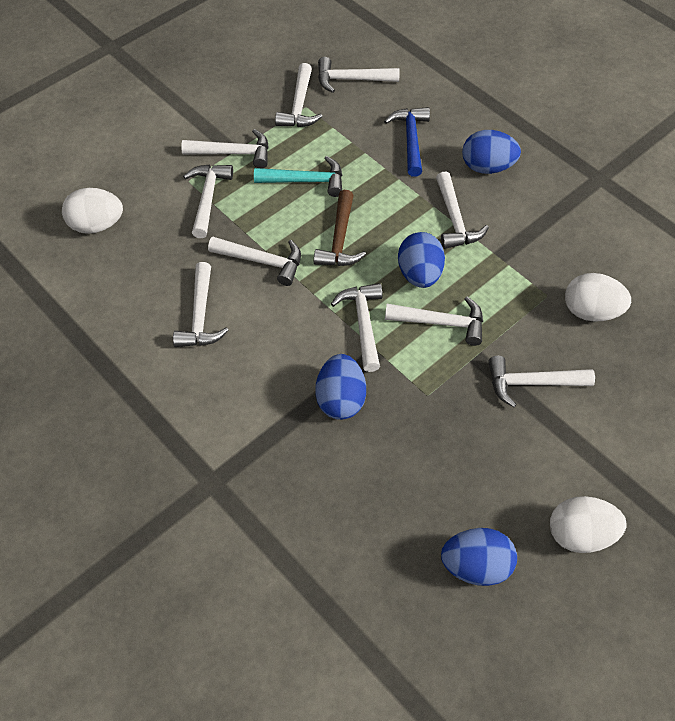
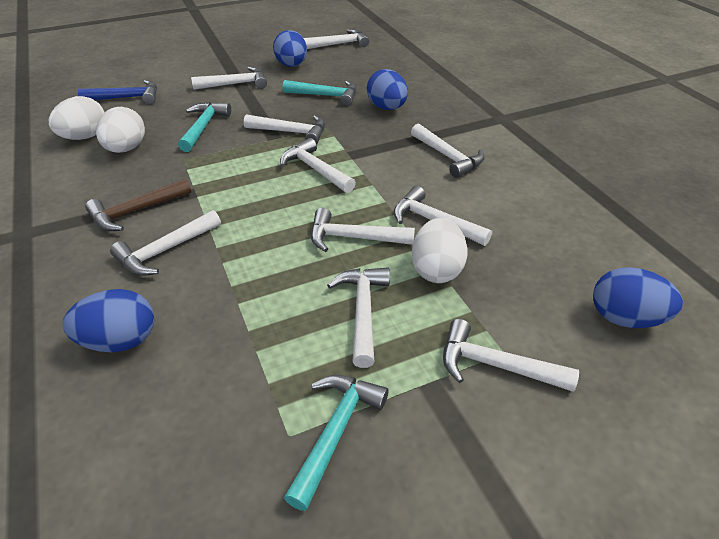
turquoise hammer: [254,156,342,197] = 1 -> [178,102,231,152] [283,80,356,106] [284,375,389,511] = 3

